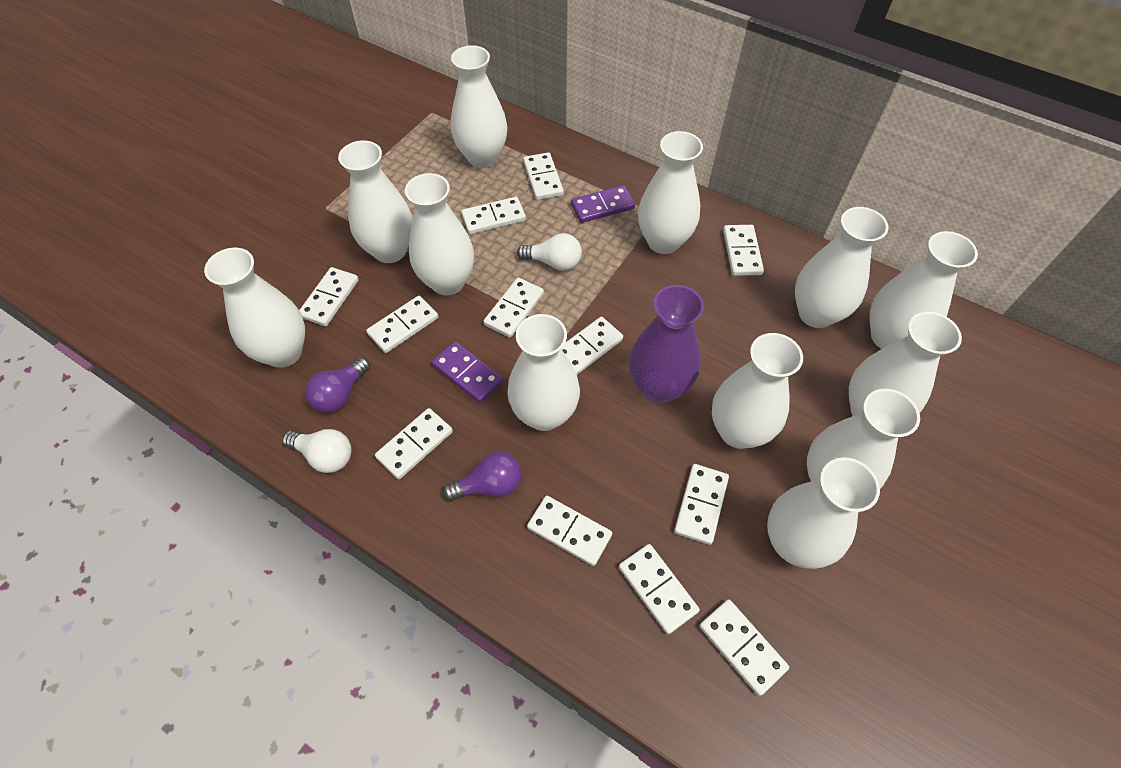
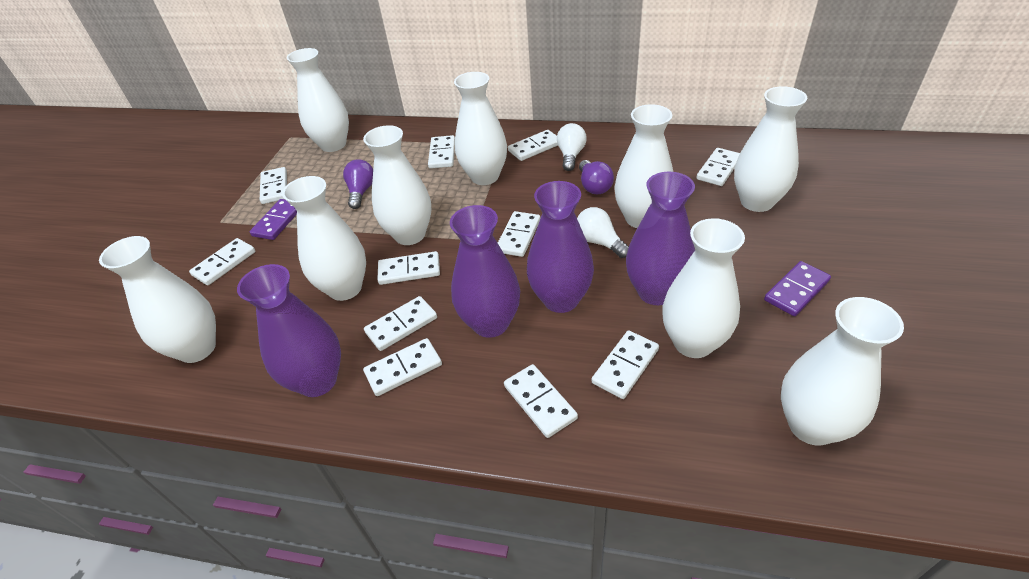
purple vase: [629,285,704,403] = 1 -> [237,264,341,397] [450,205,520,338] [527,181,594,313] [626,172,695,305] = 4
white domino: [299,267,359,326] [366,296,438,353] [375,408,453,479] [461,197,526,234] [483,277,544,338] [523,152,564,200] [527,496,612,566] [561,317,623,375] [619,544,700,634] [674,464,729,545] [699,599,789,696] [723,225,764,276] = 12 -> [189,238,255,285] [260,167,287,204] [363,338,442,396] [364,296,437,351] [377,251,440,285] [428,135,455,169] [498,211,540,257] [504,364,578,438] [508,130,558,161] [592,330,659,399] [696,148,740,186] = 11
white vase: [204,248,305,368] [338,140,413,263] [405,173,474,296] [451,45,507,168] [507,314,580,431] [638,131,703,254] [712,333,803,449] [767,457,880,569] [795,207,888,328] [807,389,920,489] [849,312,962,416] [870,231,978,349] = 12 -> [99,236,216,363] [282,176,366,301] [287,48,349,152] [363,125,431,245] [454,72,507,185] [614,104,673,228] [662,218,745,358] [734,86,808,212] [781,297,904,446] = 9

